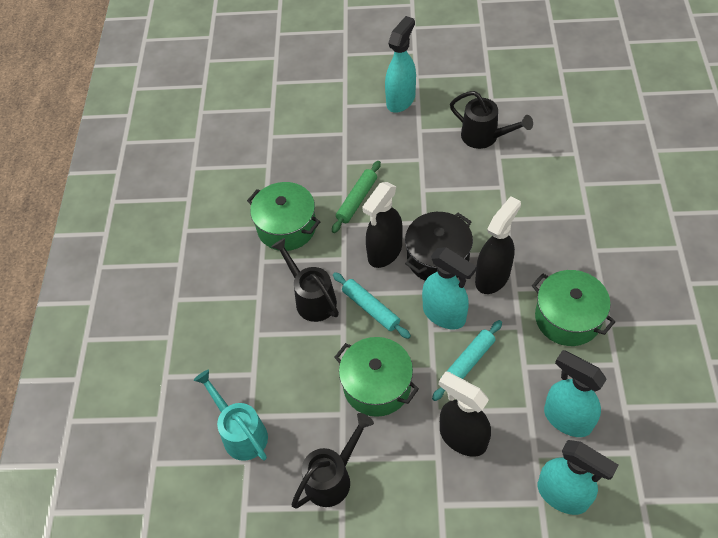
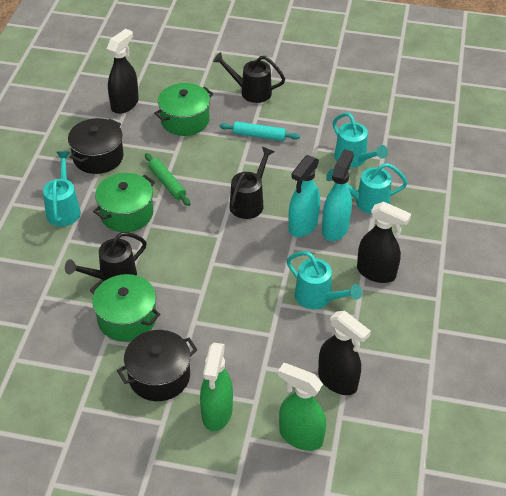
black pot: [405,212,473,281] = 1 -> [68,118,124,174] [117,330,197,401] = 2
green spray bottle: none = 0 -> [200,343,233,431] [278,363,326,451] = 2
turquoise rolling pin: [333,272,411,339] [432,320,502,401] = 2 -> [219,122,300,141] = 1
turquoise spray bottle: [385,16,416,113] [422,247,477,329] [537,440,619,515] [544,350,607,437] = 4 -> [288,155,320,237] [322,149,354,241] = 2
turquoise watering can: [194,370,268,461] = 1 -> [43,151,81,226] [287,251,362,309] [326,163,408,214] [333,112,388,168] = 4

